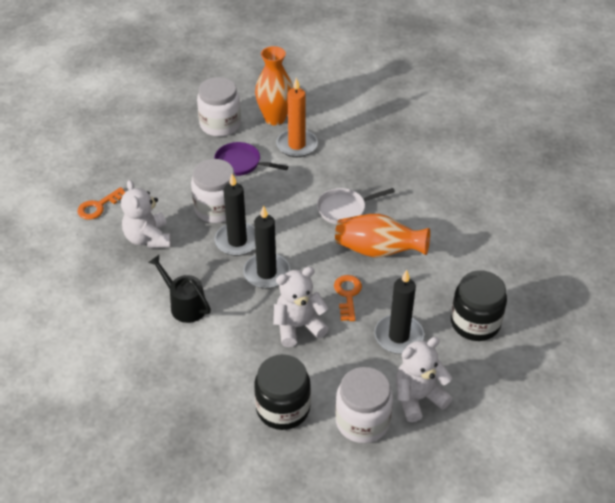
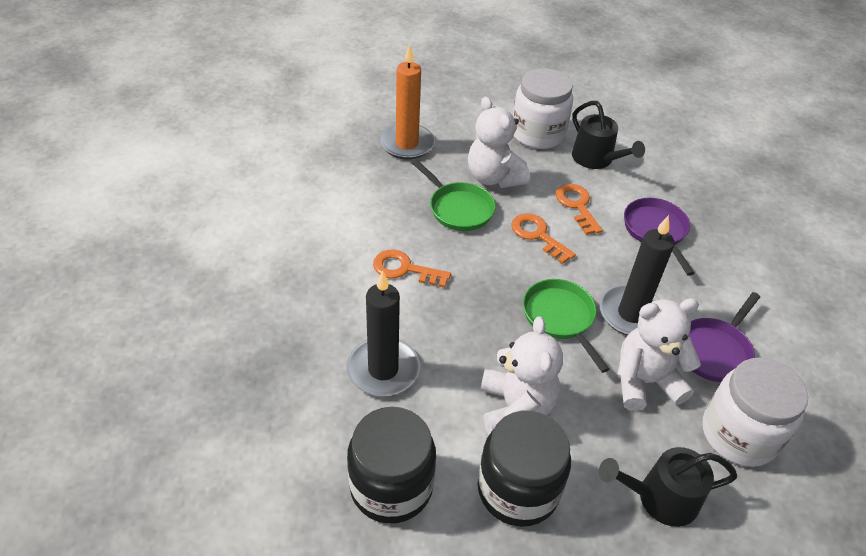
black candle: [214,174,256,256] [243,205,290,289] [374,270,424,354] = 3 -> [347,271,420,396] [599,215,674,336] = 2
black watering can: [148,255,211,323] = 1 -> [572,101,645,169] [599,447,737,527] = 2
green pan: none = 0 -> [412,159,496,231] [523,279,609,373] = 2
orange key: [77,187,125,220] [334,275,362,321] = 2 -> [373,250,451,288] [511,213,576,264] [555,184,603,235] = 3
orange vase: [255,46,293,125] [335,214,430,257] = 2 -> none = 0
purple pan: [214,142,288,176] = 1 -> [624,198,695,276] [688,292,760,382] = 2
white jar: [191,159,238,223] [197,77,241,137] [335,367,393,443] = 3 -> [513,68,573,149] [702,357,808,467] = 2
white pan: [317,188,395,224] = 1 -> none = 0

